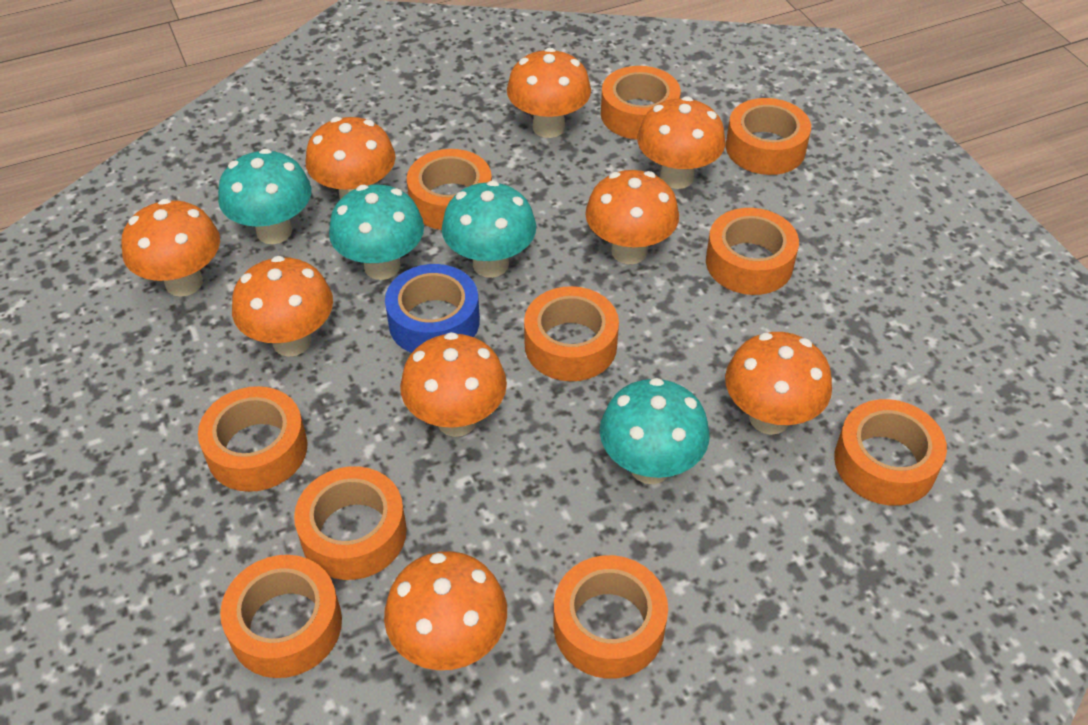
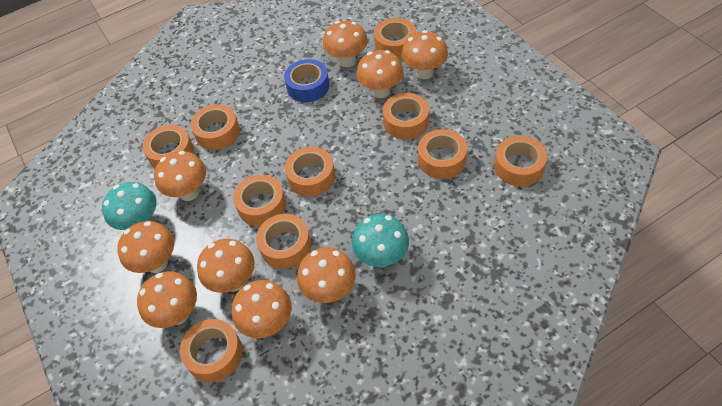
turquoise mushroom: [218,149,311,244] [329,185,424,280] [442,181,536,278] [600,378,710,484] = 4 -> [102,182,157,230] [352,214,409,267] = 2

